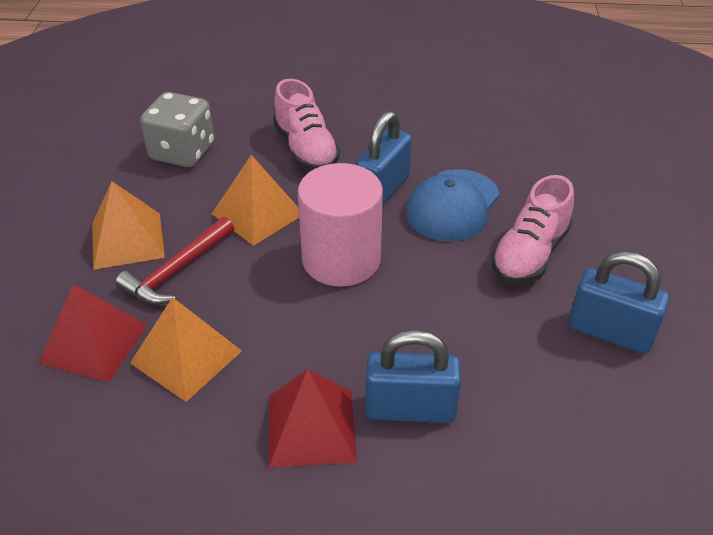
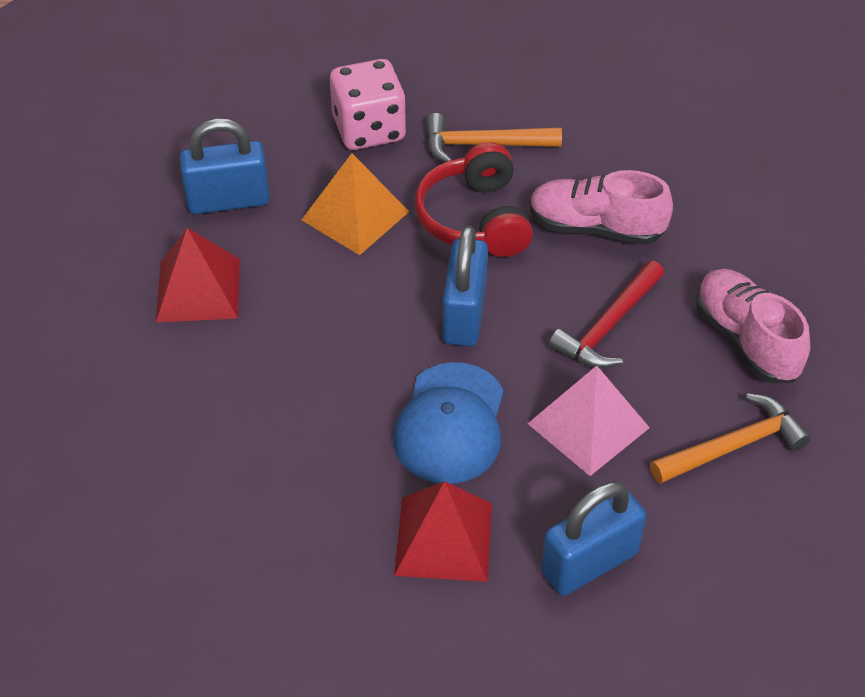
grey dice: [140,92,214,167] = 1 -> none = 0
orange hammer: none = 0 -> [426,113,562,162] [650,393,811,484] = 2
orange pyramid: [92,181,165,270] [130,297,242,402] [212,155,299,246] = 3 -> [302,153,409,255] = 1
pink cylinder: [298,163,383,287] = 1 -> none = 0
pink dice: none = 0 -> [330,59,407,150] = 1
pink pyramid: none = 0 -> [527,366,650,476] = 1
red headphones: none = 0 -> [415,142,533,257] = 1

